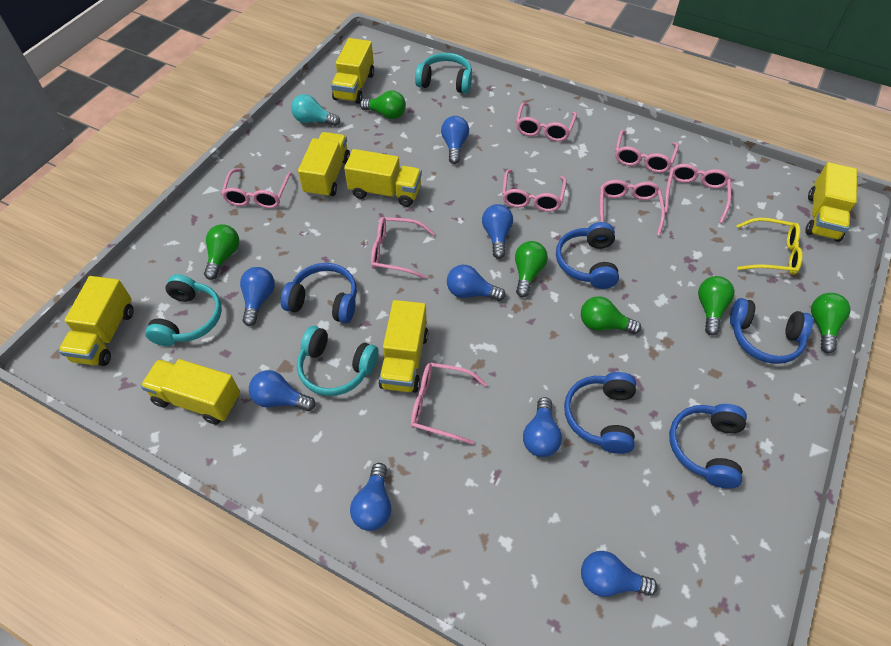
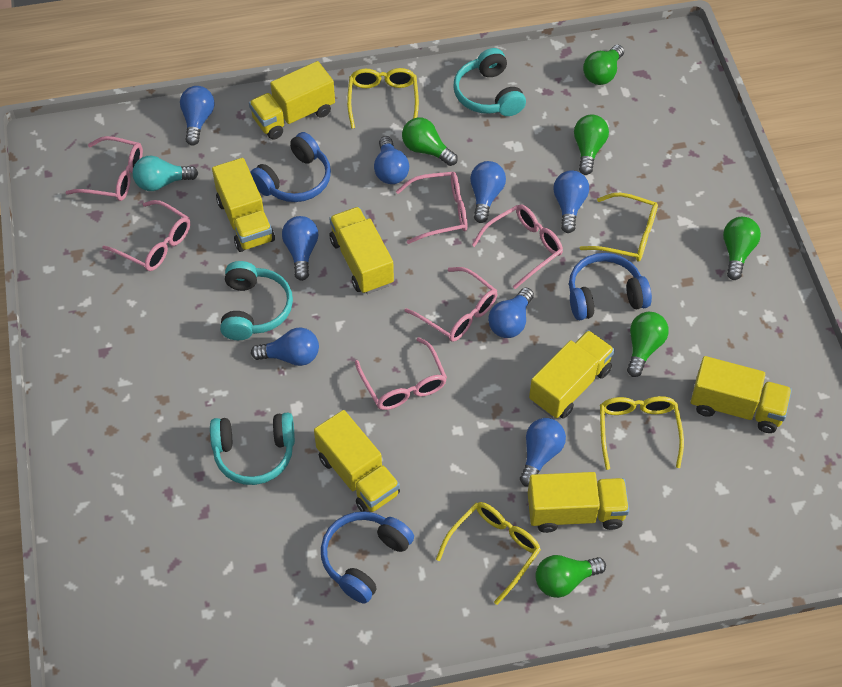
blue headphones: [281,263,357,323] [556,222,619,289] [564,372,636,454] [669,404,747,489] [730,298,813,364] = 5 -> [250,132,331,202] [321,512,414,604] [569,253,652,320] = 3
pink glasses: [221,168,292,208] [371,217,435,279] [411,362,487,445] [502,169,567,212] [516,102,577,141] [600,180,665,236] [615,130,679,173] [665,164,731,223] = 8 -> [65,136,143,201] [102,200,190,271] [355,337,447,410] [396,172,467,244] [404,267,498,342] [472,204,563,289] = 6
yellow glasses: [736,218,803,275] = 1 -> [347,68,419,129] [436,502,541,605] [580,193,658,262] [600,396,684,470] = 4

